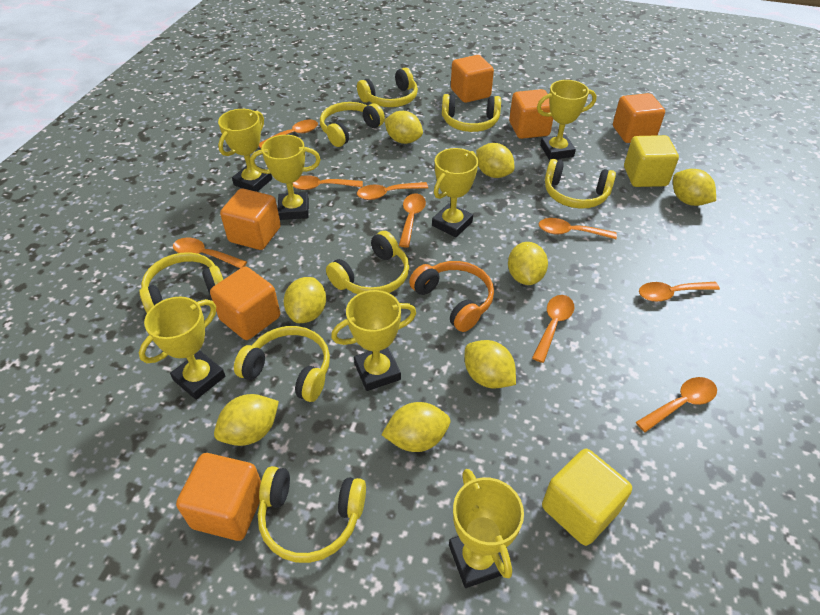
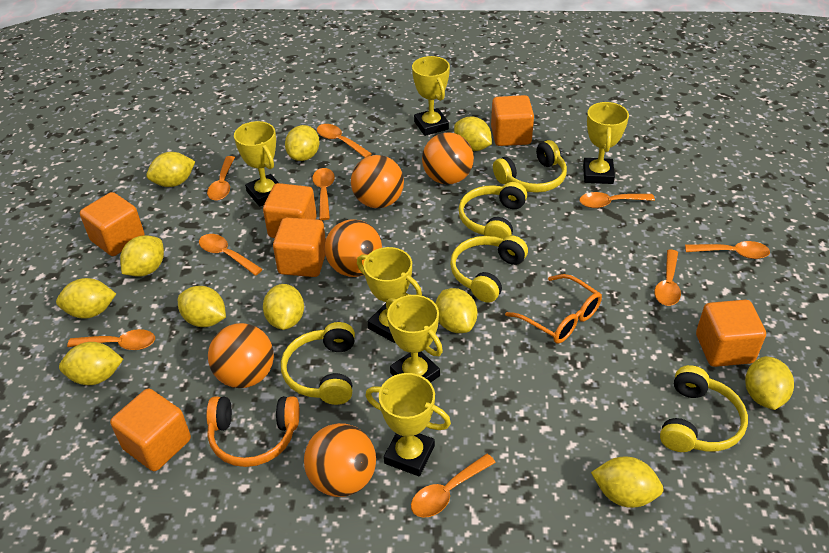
orange ball: none = 0 -> [208,323,274,388] [304,423,376,497] [325,219,382,277] [351,155,404,208] [422,132,474,185] = 5
orange glasses: none = 0 -> [505,274,602,344] = 1
yellow cube: [542,449,632,546] [624,135,679,187] = 2 -> none = 0
yellow headphones: [139,252,223,313] [234,326,330,402] [258,466,366,563] [320,102,385,147] [326,231,409,294] [357,68,418,107] [442,94,501,132] [545,159,616,209] = 8 -> [281,322,355,405] [450,235,528,303] [458,182,527,239] [493,140,567,193] [660,365,748,452] = 5
yellow lemon: [214,394,279,446] [284,277,326,323] [381,402,450,452] [384,111,423,144] [465,340,516,389] [476,143,515,178] [508,242,548,285] [673,169,716,206] = 8 -> [56,278,116,319] [59,342,123,385] [120,235,164,277] [147,152,196,187] [178,286,226,327] [263,284,304,330] [285,125,319,161] [435,288,477,333] [454,117,492,151] [591,457,664,508] [745,356,794,410] = 11
yellow trophy: [139,297,225,400] [218,109,272,192] [250,135,321,220] [331,290,416,391] [432,148,478,237] [449,469,524,588] [537,80,597,160] = 7 -> [234,121,279,207] [357,247,422,343] [365,373,451,476] [386,295,443,383] [412,56,450,136] [583,102,629,184] = 6

